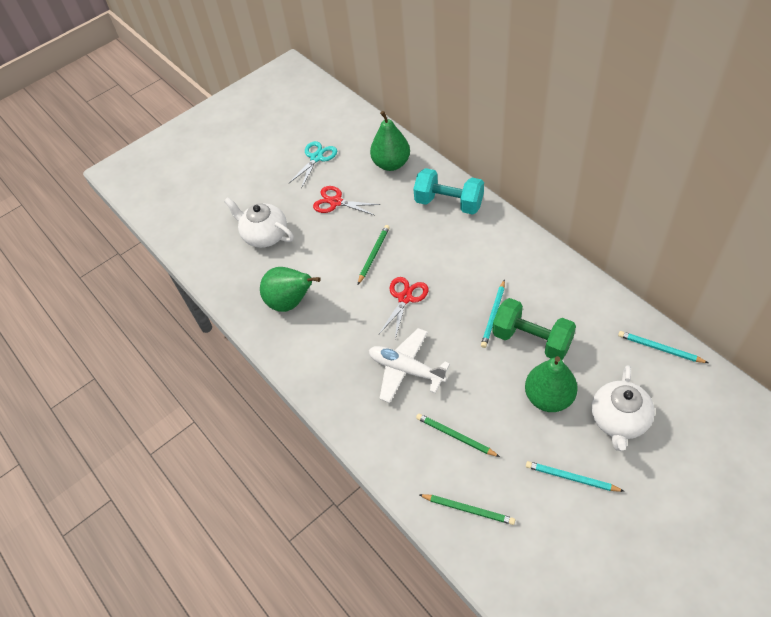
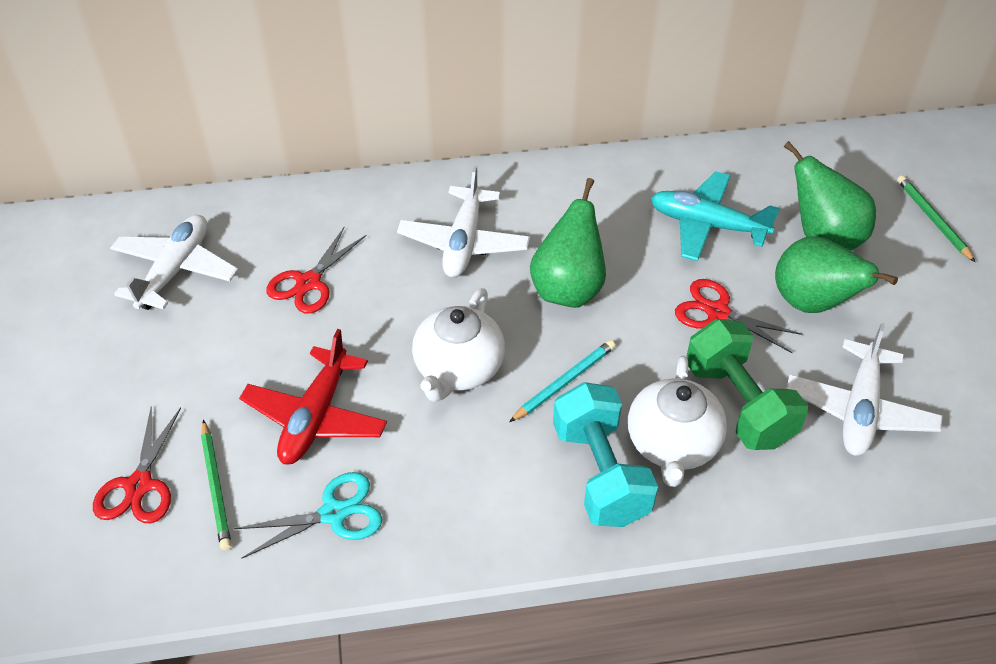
green pencil: [358,225,390,284] [416,413,500,457] [419,494,515,525] = 3 -> [201,420,232,551] [897,175,975,262] = 2
red plane: none = 0 -> [239,329,387,464] = 1
red scissors: [313,186,380,215] [379,277,429,339] = 2 -> [93,407,181,524] [266,227,366,314] [675,279,803,353] = 3
turquoise pencil: [481,279,505,348] [526,461,624,492] [618,331,708,363] = 3 -> [509,340,616,422] = 1
turquoise plane: none = 0 -> [651,171,780,261] = 1
white plane: [369,328,450,403] = 1 -> [110,215,238,310] [397,165,530,278] [786,323,943,456] = 3

